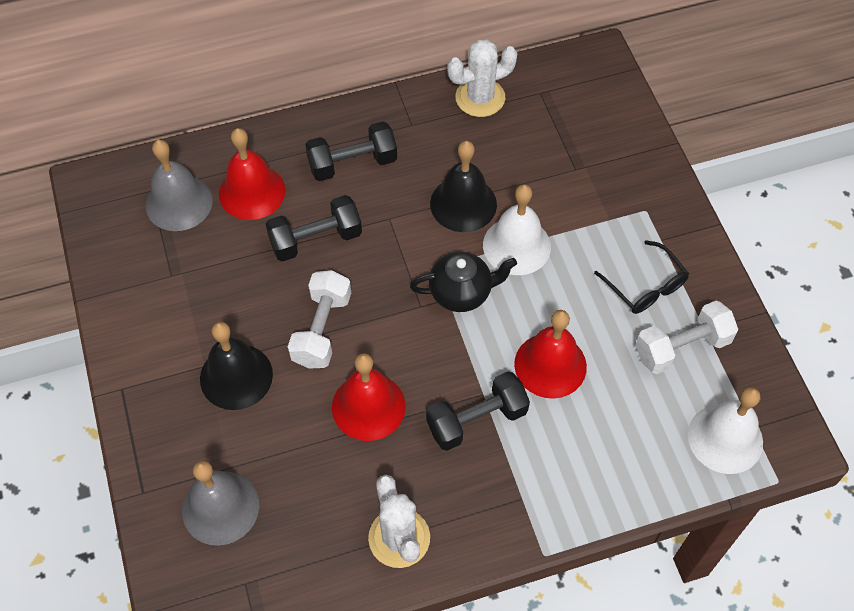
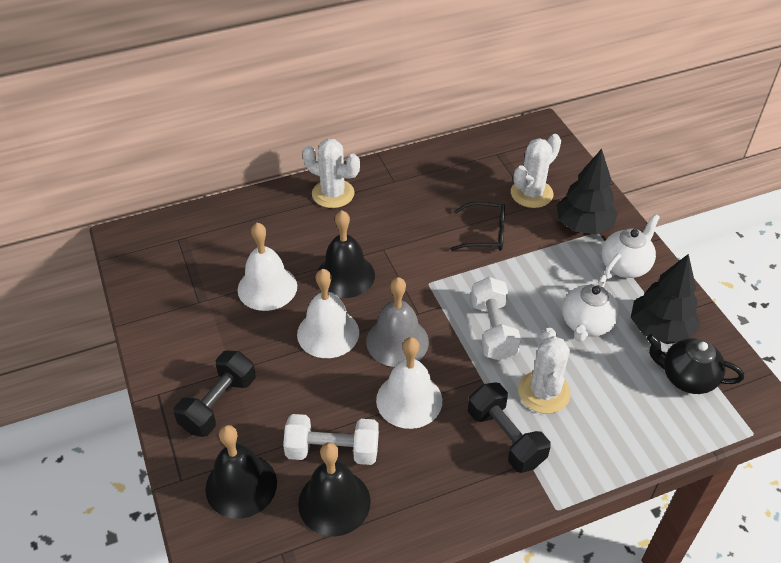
black bell: [200,322,273,410] [430,141,497,232] = 2 -> [205,425,277,519] [298,442,371,536] [317,210,375,298] = 3
black dumbbell: [266,195,362,262] [305,121,397,181] [426,371,530,451] = 3 -> [174,350,255,437] [468,383,550,473] = 2
black tree: none = 0 -> [556,149,618,235] [631,254,700,344] = 2
grey bell: [146,140,213,231] [182,461,259,546] = 2 -> [366,277,429,367] = 1
red bell: [219,128,285,220] [332,353,405,441] [514,310,587,399] = 3 -> none = 0
white bell: [483,184,551,275] [688,387,763,474] = 2 -> [238,223,297,311] [297,269,359,358] [376,337,442,429] = 3
white cactus: [368,475,430,568] [447,39,517,117] = 2 -> [302,139,360,208] [511,134,561,208] [518,328,571,414] = 3
white teapot: none = 0 -> [562,275,619,342] [602,214,660,279] = 2

